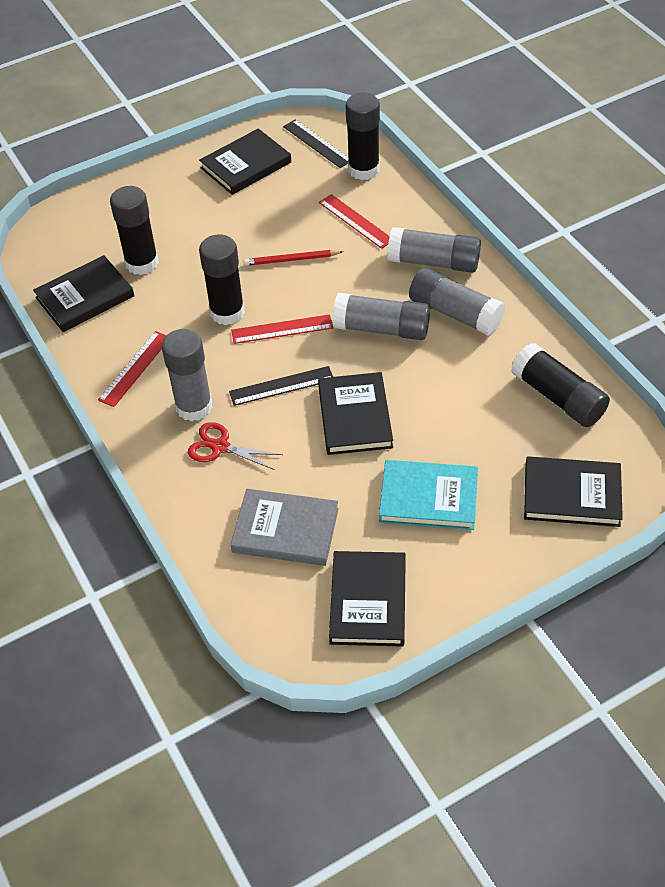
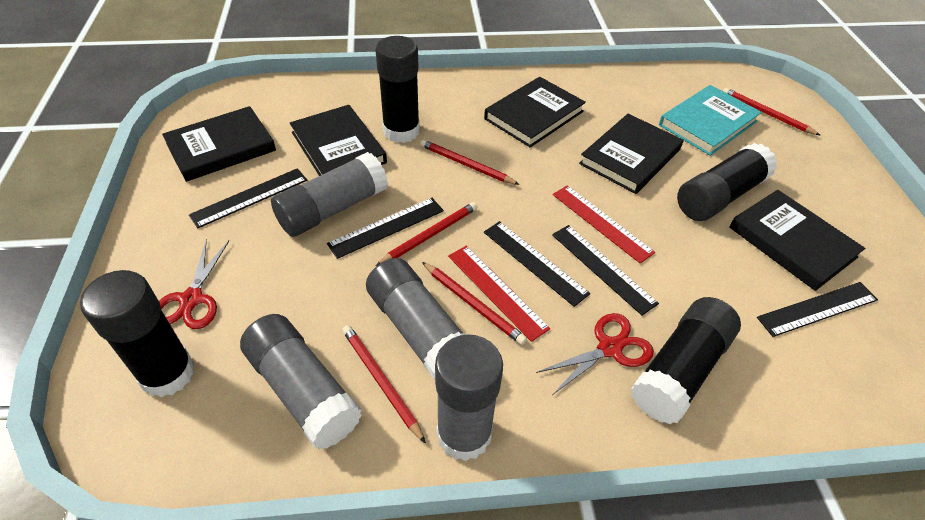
black ruler: [229,366,333,406] [283,119,348,168] = 2 -> [189,168,307,228] [327,198,444,259] [484,221,590,307] [552,225,659,316] [757,282,878,337] = 5
grey book: [231,489,339,566] = 1 -> none = 0
red pencil: [243,250,343,266] = 1 -> [342,325,426,444] [376,202,478,266] [420,139,520,185] [422,262,527,345] [723,88,820,135] = 5
red ruler: [98,331,166,407] [231,314,333,344] [319,194,390,249] = 3 -> [448,245,550,342] [553,185,655,264] = 2
red scissors: [188,422,283,470] = 1 -> [159,239,229,329] [536,313,654,395] = 2

